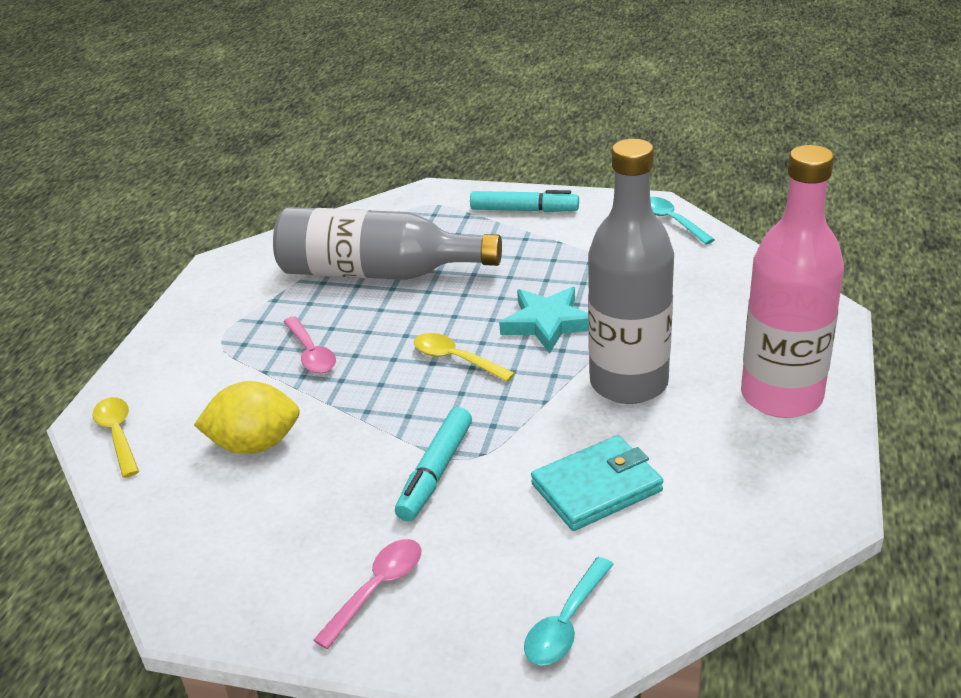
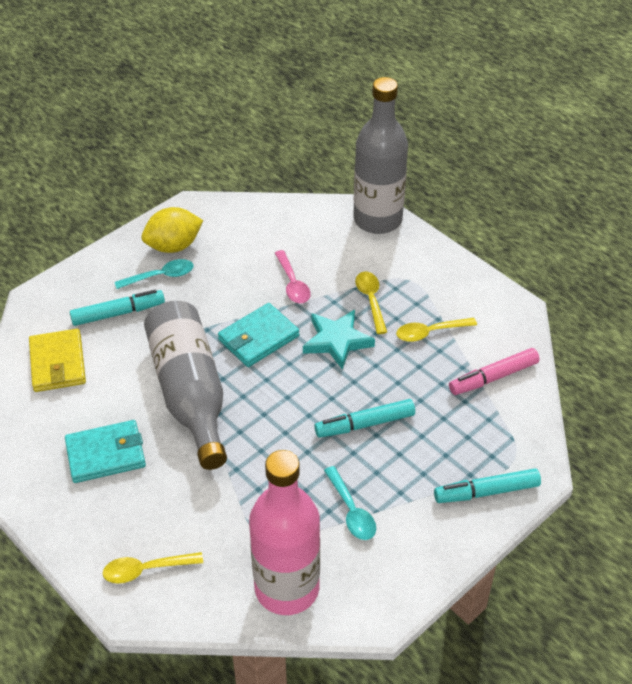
pink marker: none = 0 -> [449,348,540,395] = 1
pink spoon: [283,316,336,373] [313,539,421,649] = 2 -> [275,250,311,303] = 1
turquoise marker: [395,407,472,521] [470,190,579,212] = 2 -> [70,290,165,326] [314,399,415,438] [434,469,541,503] = 3
turquoise wallet: [531,435,663,531] = 1 -> [65,420,146,483] [218,303,299,367] = 2
yellow spoon: [93,397,139,478] [414,333,515,382] = 2 -> [103,552,203,584] [355,272,387,334] [396,318,477,342] = 3
yellow wallet: none = 0 -> [29,329,86,392] = 1

